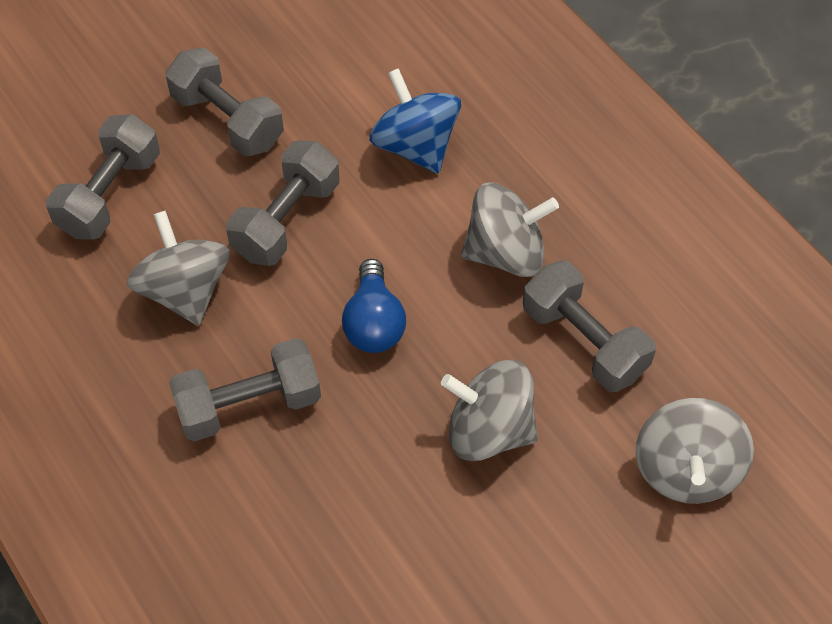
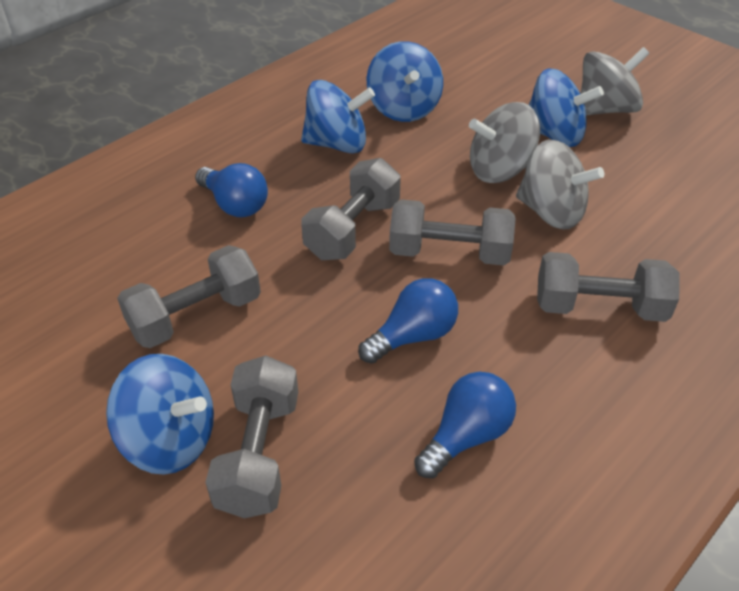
blue light bulb: [342,259,406,353] = 1 -> [195,163,268,217] [358,278,458,364] [414,372,516,478] = 3
blue spinning top: [369,68,461,173] = 1 -> [106,354,214,475] [301,80,375,153] [367,41,443,122] [529,68,604,147] = 4
grey spinning top: [127,211,229,325] [441,360,538,461] [461,183,559,277] [636,398,754,504] = 4 -> [469,102,540,183] [516,140,604,230] [581,47,649,115] = 3

